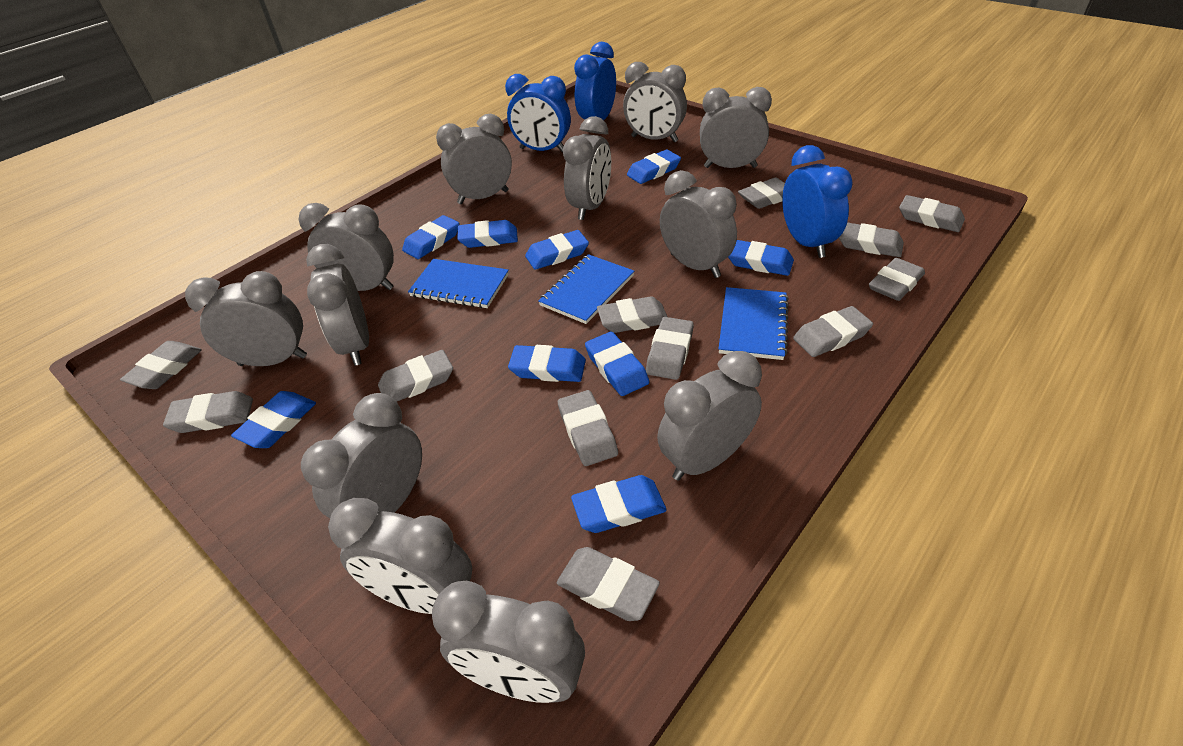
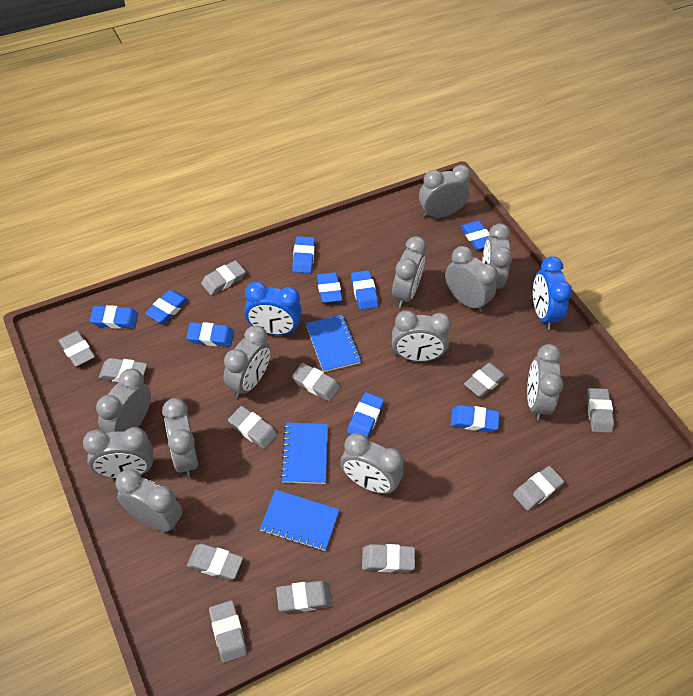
blue clock: [505,74,571,153] [574,42,616,120] [782,145,853,258] = 3 -> [244,282,302,335] [533,256,572,330] = 2

